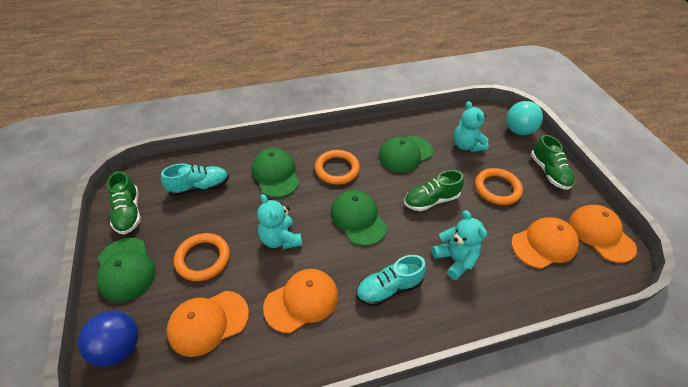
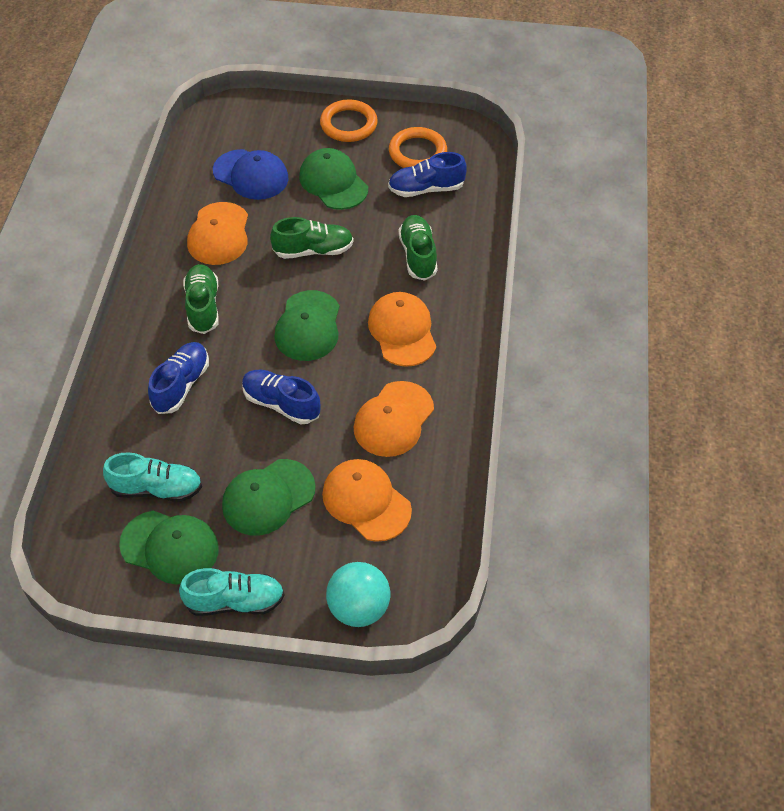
blue ball: [78,311,139,366] = 1 -> none = 0
blue cap: none = 0 -> [213,149,289,200] = 1
blue shoe: none = 0 -> [148,342,209,414] [242,370,321,424] [388,152,467,197] = 3
orange ring: [174,233,230,281] [315,150,360,185] [475,168,523,205] = 3 -> [320,99,378,142] [389,127,447,168] = 2
turquoise teddy bear: [257,194,302,249] [432,210,487,280] [454,101,489,152] = 3 -> none = 0

